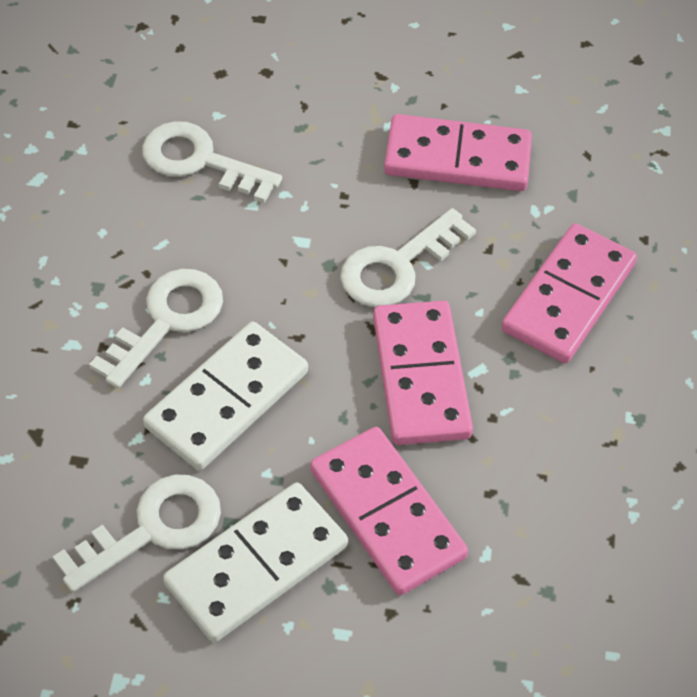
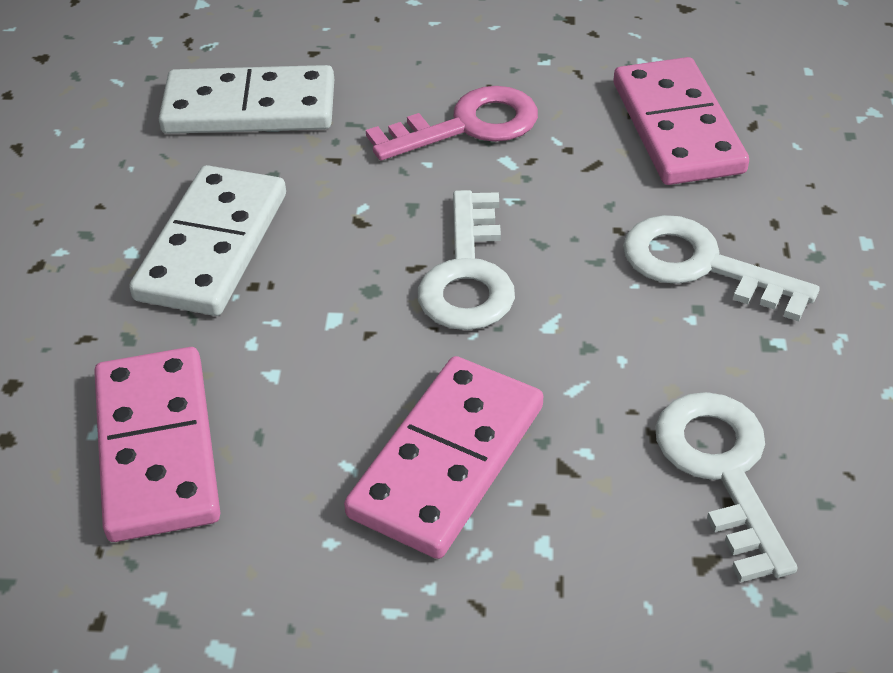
pink domino: [310,427,468,595] [373,301,473,445] [384,114,532,191] [502,223,637,363] = 4 -> [94,347,220,542] [344,356,543,559] [614,57,749,185] = 3
pink key: none = 0 -> [366,86,538,161] = 1
white key: [53,475,221,592] [89,269,223,388] [142,121,282,203] [340,208,476,307] = 4 -> [418,190,515,330] [623,215,820,322] [655,392,798,583] = 3

